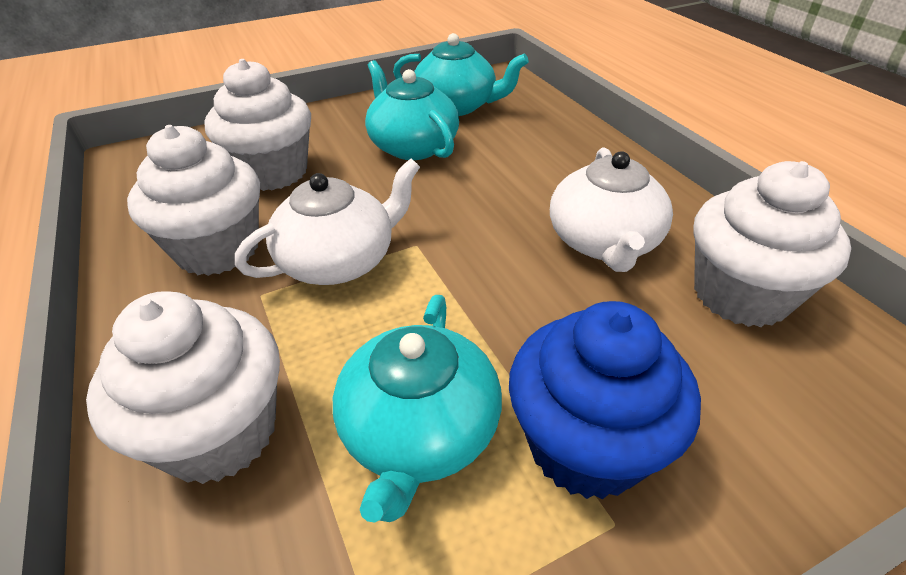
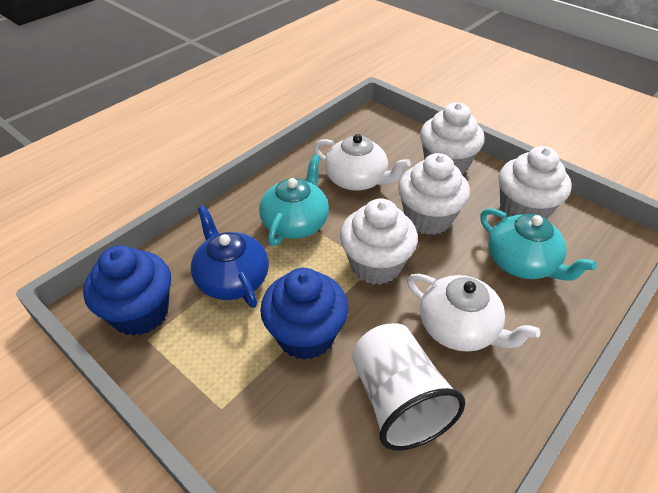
blue cupcake: [509,301,701,499] = 1 -> [83,245,171,336] [260,268,348,360] = 2
blue teapot: none = 0 -> [191,206,269,308] = 1
turquoise teapot: [333,295,502,523] [365,60,459,160] [393,33,529,116] = 3 -> [259,154,329,246] [480,208,597,281] = 2
white cup: none = 0 -> [352,323,465,451] = 1

